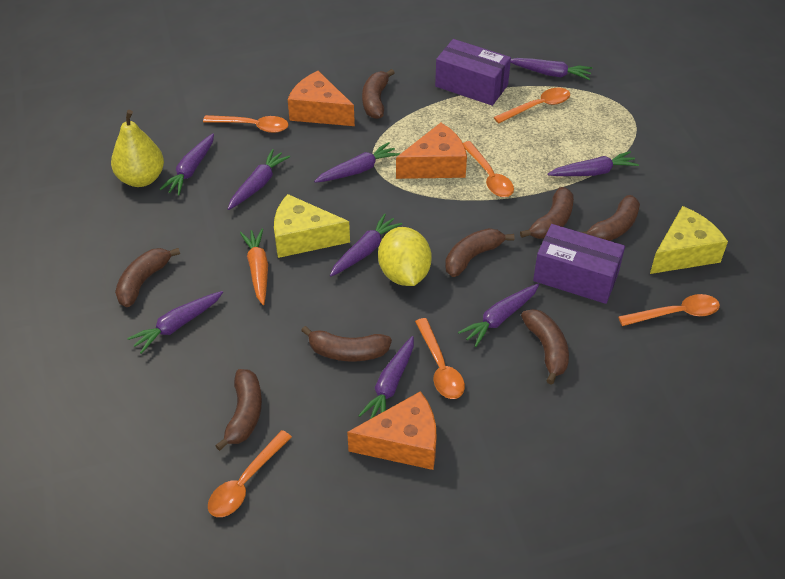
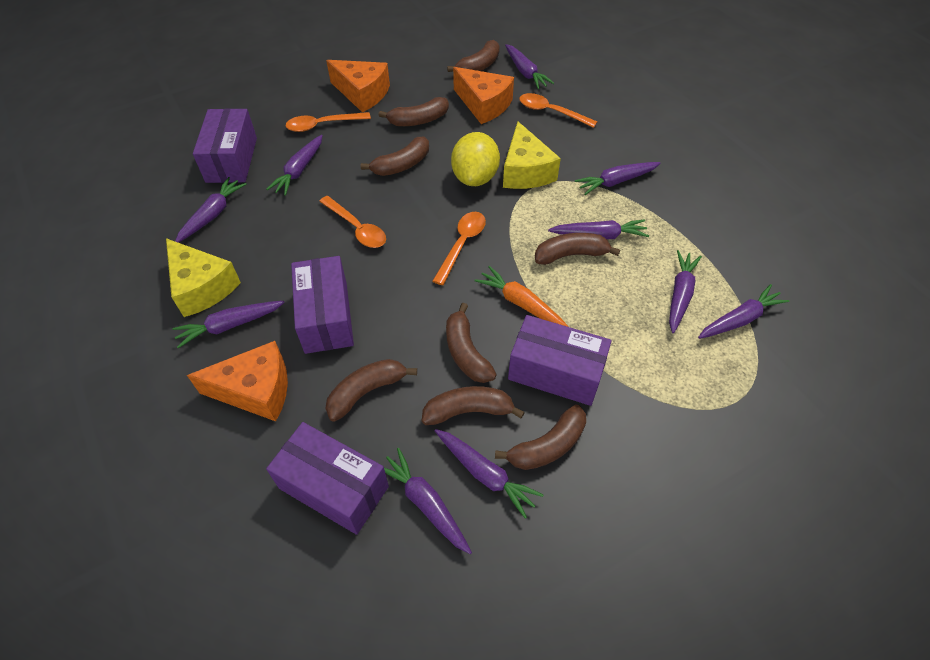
orange spoon: [203,115,288,133] [208,430,292,517] [415,318,465,399] [463,141,514,197] [494,88,570,123] [618,294,720,326] = 6 -> [286,112,371,132] [319,196,386,248] [433,212,486,285] [519,93,597,128] = 4
purple box: [435,39,511,106] [533,224,625,304] = 2 -> [193,108,257,183] [266,422,389,535] [291,256,354,354] [508,315,612,406] = 4
purple carrot: [127,291,223,354] [160,133,214,195] [228,149,290,210] [314,142,400,183] [330,213,402,277] [358,336,414,419] [458,283,539,347] [511,58,592,80] [547,151,639,176] = 9 -> [172,301,285,348] [175,177,246,243] [266,135,323,195] [384,448,472,554] [435,429,543,519] [505,44,554,89] [548,219,649,239] [575,162,661,195] [669,250,702,333] [698,284,789,339] = 10
yellow pear: [111,110,164,187] = 1 -> none = 0

